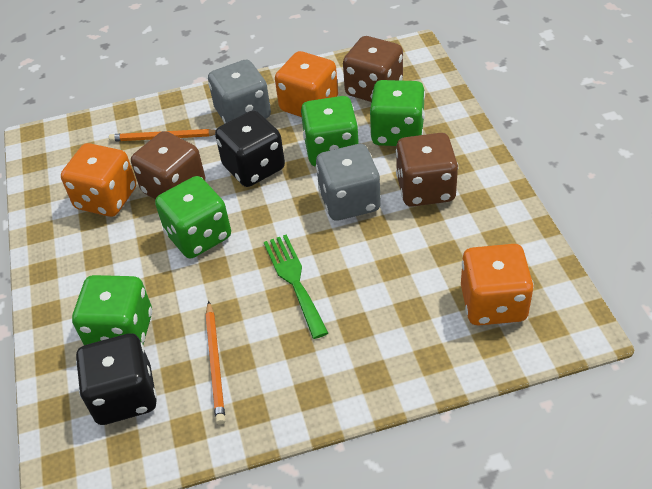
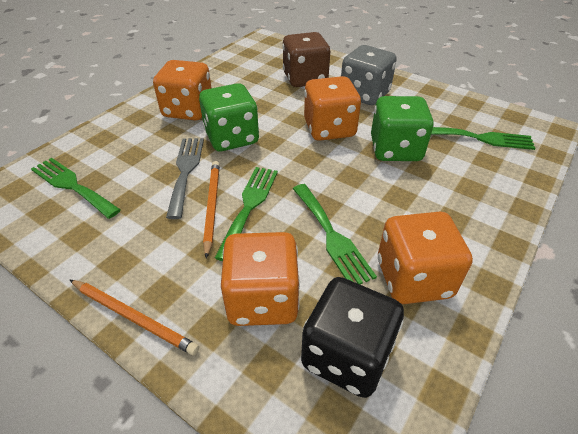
black dice: [76,333,157,425] [215,110,285,187] = 2 -> [301,277,404,398] = 1
brown dice: [131,131,205,199] [343,36,403,102] [396,133,458,207] = 3 -> [282,32,330,87] = 1
green dice: [72,275,152,345] [155,176,231,259] [301,96,359,166] [370,80,425,146] = 4 -> [199,83,259,151] [371,96,434,161] = 2
green fork: [264,234,328,339] = 1 -> [31,158,121,219] [215,167,278,261] [293,184,377,284] [431,127,535,150] = 4
grey dice: [208,60,271,123] [316,144,381,221] = 2 -> [341,45,397,105] = 1
grey fork: none = 0 -> [166,138,204,219] = 1
orange dice: [61,143,136,217] [275,51,338,117] [461,244,534,326] = 3 -> [153,60,211,121] [221,232,300,326] [304,76,361,141] [378,212,473,304] = 4

